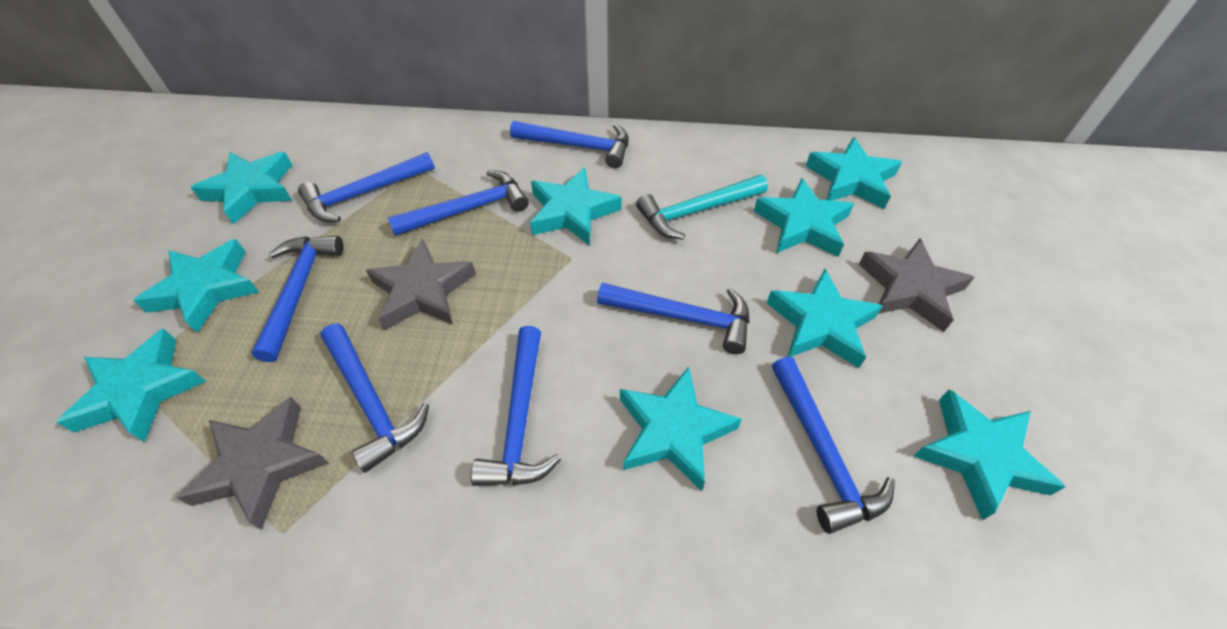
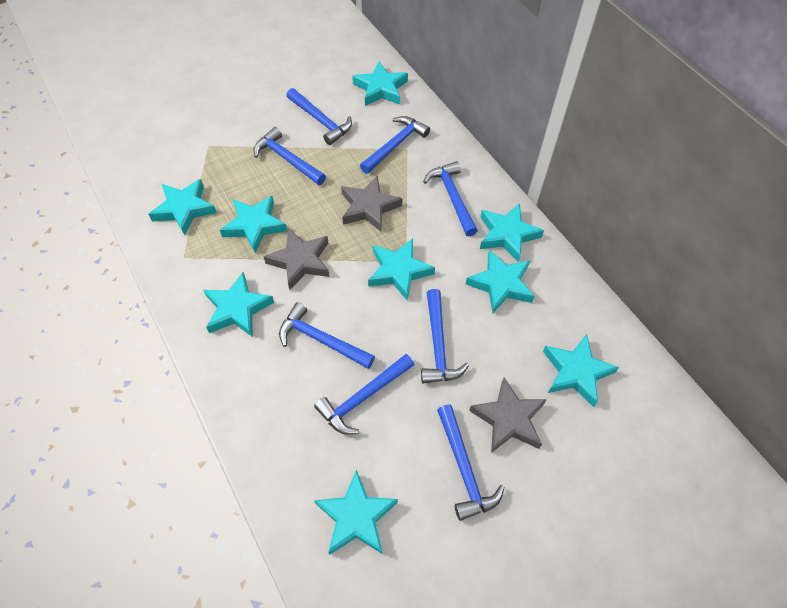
turquoise hammer: [636,175,768,240] = 1 -> none = 0

